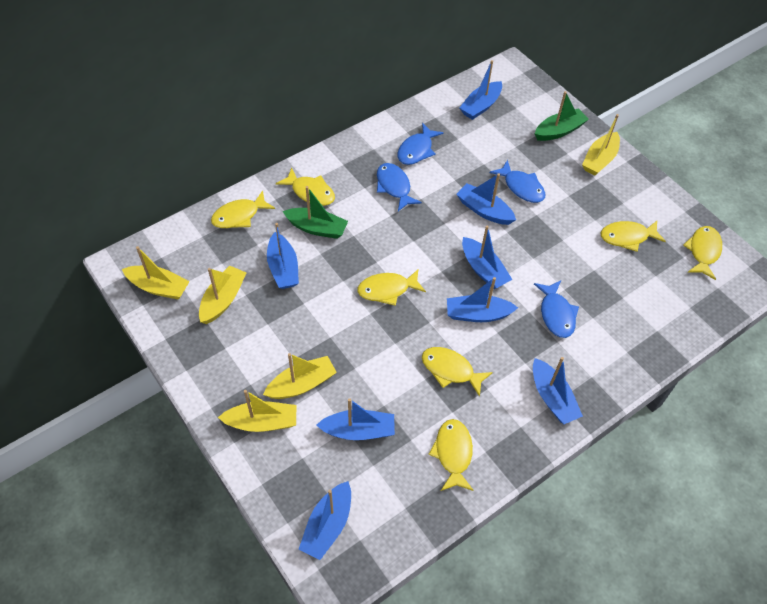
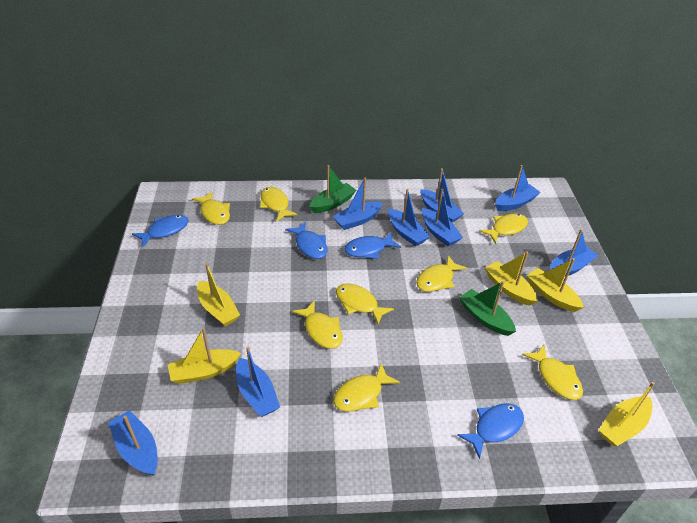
yellow fish: [211,190,275,228] [276,168,335,206] [357,270,426,306] [422,347,493,397] [428,419,474,491] [601,221,666,252] [683,226,722,280] = 7 -> [192,192,230,225] [260,186,298,221] [292,301,343,349] [333,363,400,412] [336,283,394,325] [416,255,467,292] [479,213,528,244] [522,345,583,400] = 8

